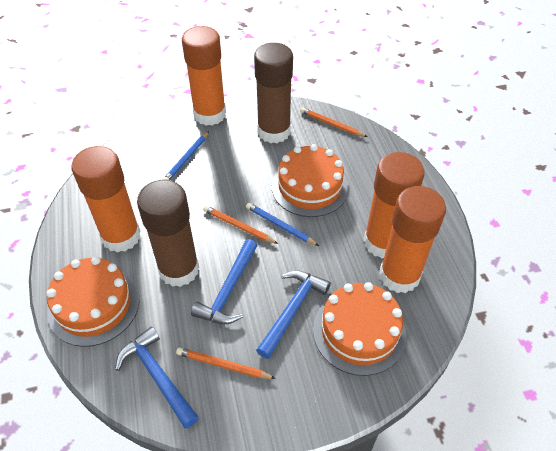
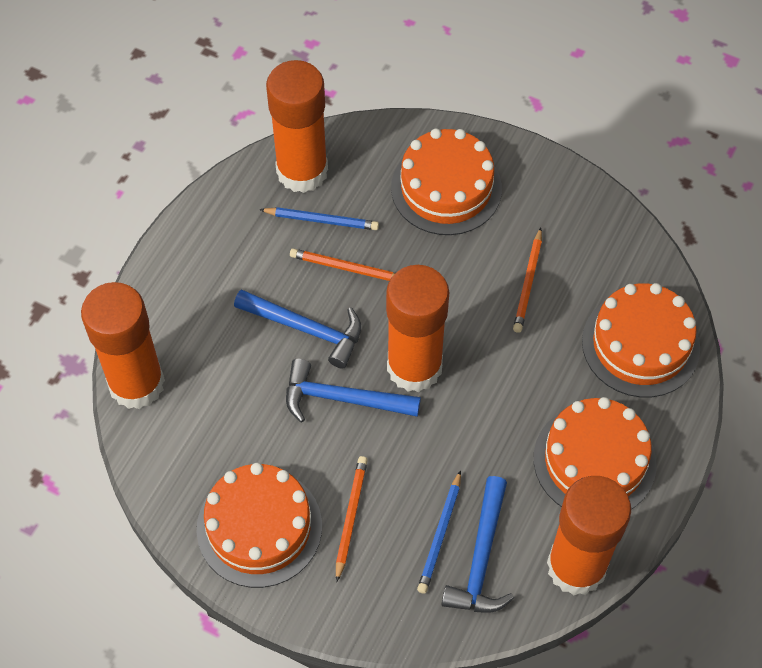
brown glue stick: [137,180,199,287] [254,43,293,143] = 2 -> none = 0
orange cake: [46,256,140,347] [272,144,349,217] [313,282,407,376] = 3 -> [197,463,322,588] [391,128,502,235] [534,397,657,509] [582,283,700,397] = 4

